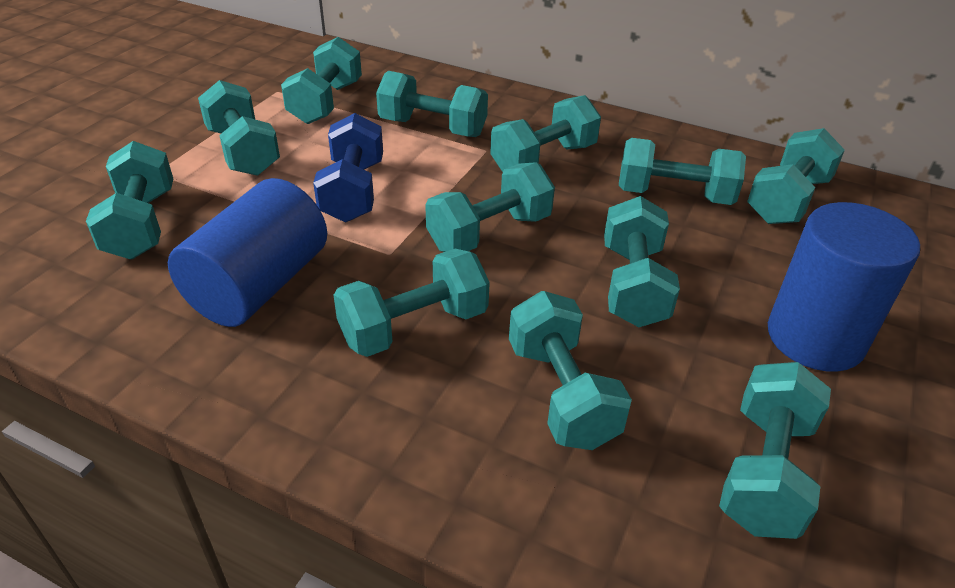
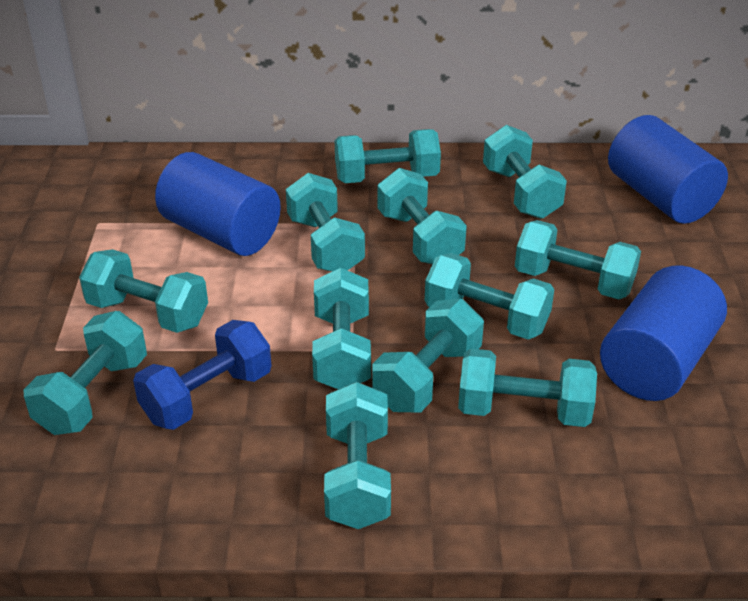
blue cylinder: [168,178,327,327] [768,202,920,372] = 2 -> [155,152,281,256] [600,265,727,401] [608,115,728,224] = 3

